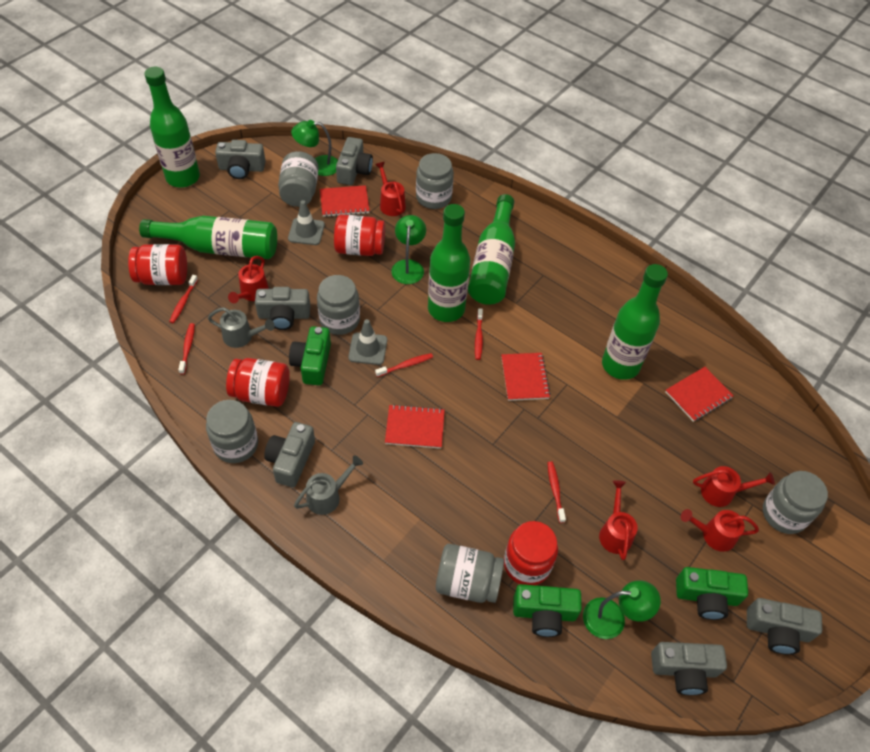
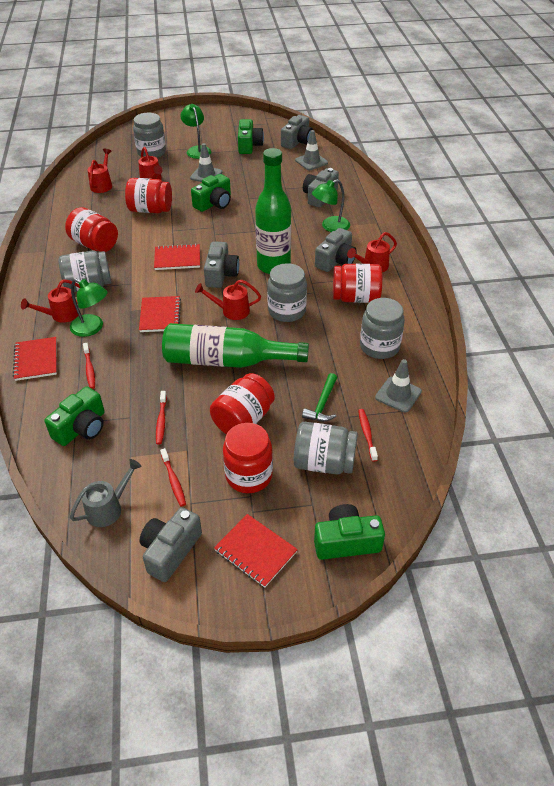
green bottle: [139,216,277,259] [144,67,200,188] [428,204,470,322] [468,194,515,305] [602,264,668,380] = 5 -> [162,323,309,368] [255,148,291,274] = 2
green camera: [289,326,331,385] [513,584,582,637] [676,567,748,620] = 3 -> [44,386,105,446] [191,174,231,212] [238,119,264,154] [314,504,385,560] = 4
green hammer: none = 0 -> [302,373,337,422] = 1
grey camera: [215,140,266,179] [255,287,310,330] [264,422,315,487] [336,137,373,185] [651,642,727,695] [747,598,822,655] = 6 -> [139,507,202,582] [204,241,239,288] [281,115,313,149] [303,168,339,207] [315,228,357,272] = 5
grey jar: [206,400,258,463] [278,151,319,207] [317,275,360,335] [416,153,454,209] [436,544,504,603] [763,471,828,534] = 6 -> [59,251,111,292] [133,113,166,158] [267,263,307,322] [294,422,358,474] [360,298,405,359] = 5
grey traffic cone: [288,200,325,245] [348,319,387,365] = 2 -> [190,143,222,182] [295,130,328,170] [375,359,422,412] = 3
grey watering can: [208,307,275,348] [294,455,363,515] = 2 -> [70,459,142,527] = 1
red jar: [128,244,187,285] [226,358,290,407] [334,214,385,256] [504,521,558,585] = 4 -> [65,207,118,252] [125,178,172,213] [210,373,275,434] [223,423,273,493] [333,264,383,303] = 5
red toothbrush: [169,275,198,323] [178,323,195,374] [375,353,433,377] [475,308,483,360] [547,461,566,523] = 5 -> [83,343,95,389] [156,391,167,445] [160,448,186,507] [358,409,378,462] = 4

